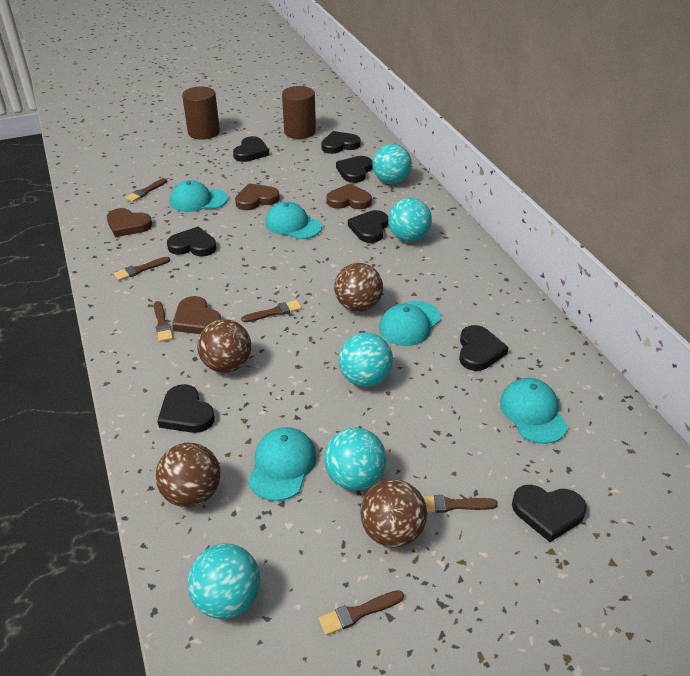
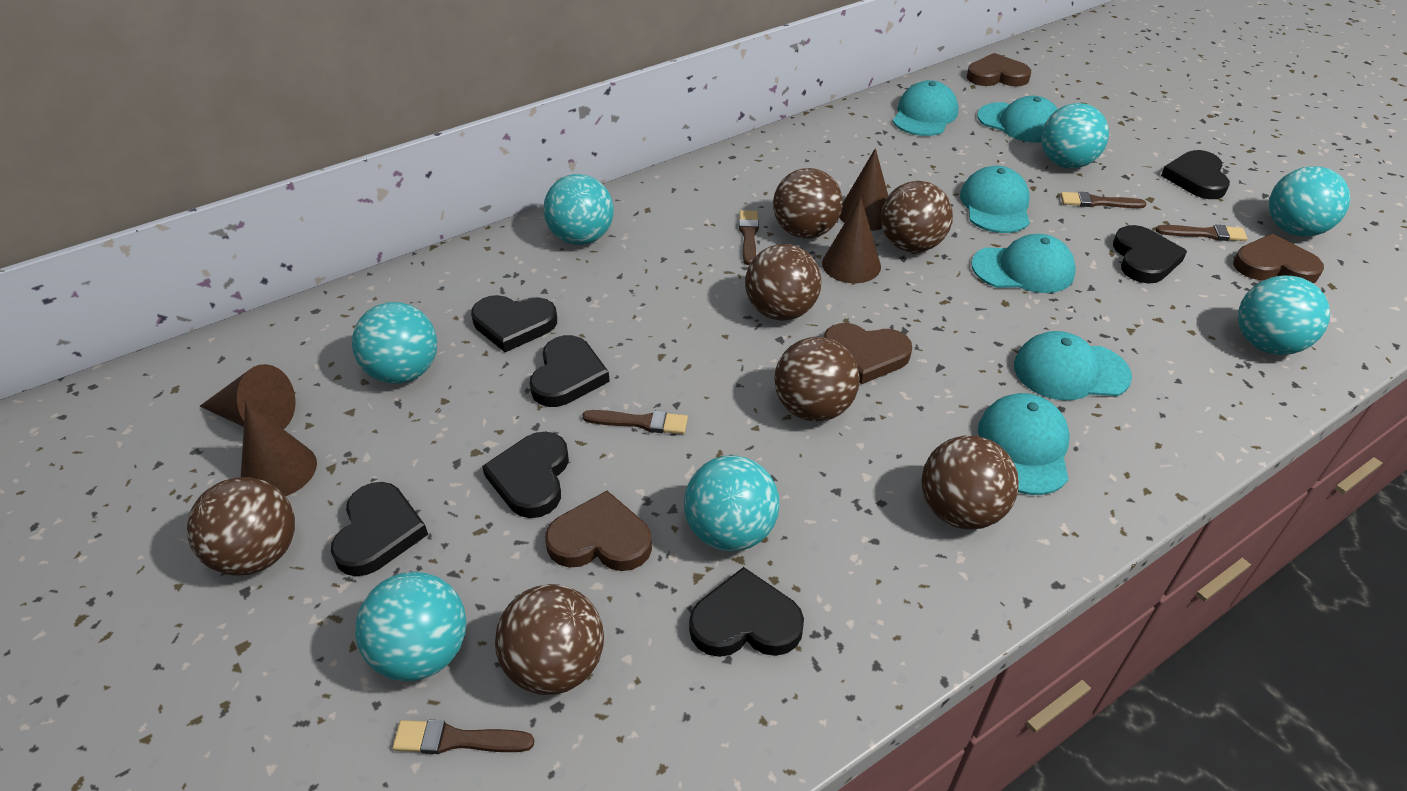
black heart: [157,384,215,433] [167,227,216,257] [233,136,269,162] [321,131,361,154] [336,156,373,183] [348,210,388,243] [459,325,509,371] [512,485,587,542] = 8 -> [331,482,428,576] [471,295,557,352] [482,432,569,518] [529,335,610,407] [689,567,804,657] [1113,225,1187,284] [1161,150,1230,199] = 7
brown ball: [155,443,220,507] [197,319,251,373] [334,263,383,312] [360,479,427,548] = 4 -> [187,477,295,576] [495,584,604,695] [745,244,822,320] [773,168,843,238] [774,337,860,422] [881,181,953,252] [921,435,1019,530] = 7
brown brush: [114,257,170,281] [125,178,167,202] [154,301,173,342] [241,300,302,322] [319,590,404,635] [422,495,498,513] = 6 -> [393,720,534,754] [582,410,688,434] [739,211,759,265] [1060,192,1146,208] [1156,225,1248,241] = 5
brown cone: none = 0 -> [200,364,296,429] [241,401,317,496] [822,197,881,283] [839,148,888,231] = 4
brown cylinder: [182,87,220,140] [282,86,316,139] = 2 -> none = 0
turquoise ball: [187,544,261,619] [324,427,386,491] [338,332,393,387] [373,144,412,184] [388,198,432,242] = 5 -> [352,302,437,384] [355,572,466,681] [544,174,614,245] [684,455,780,551] [1041,103,1109,169] [1238,275,1330,355] [1269,166,1350,237] = 7
turquoise cap: [170,180,228,212] [248,427,317,501] [266,202,322,239] [379,301,441,346] [500,378,568,444] = 5 -> [893,80,959,136] [960,166,1030,233] [971,234,1076,293] [977,96,1058,143] [978,393,1070,495] [1014,331,1132,401] = 6

